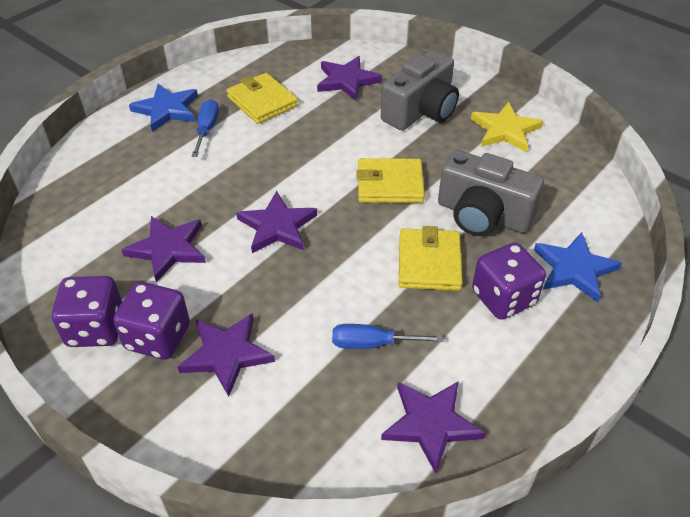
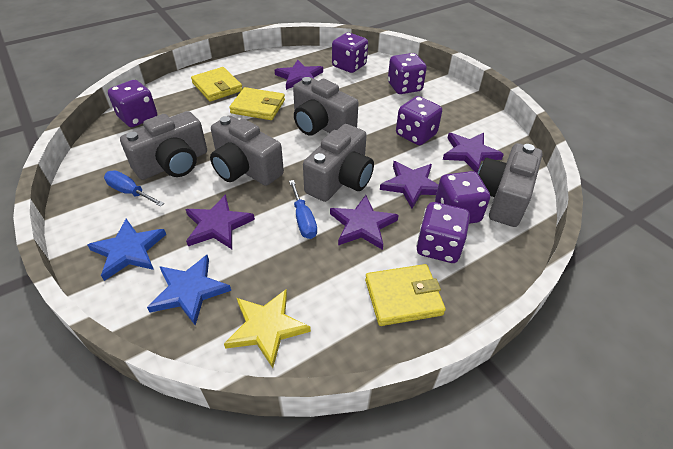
grey camera: [381,50,459,130] [438,150,544,236] = 2 -> [120,111,207,180] [210,115,284,186] [293,77,359,136] [303,124,374,202] [478,143,542,227] = 5
purple dice: [52,276,122,347] [113,282,190,359] [472,242,546,319] = 3 -> [108,80,157,127] [332,33,368,73] [388,53,427,94] [396,96,442,145] [416,202,470,263] [435,171,490,224] = 6

